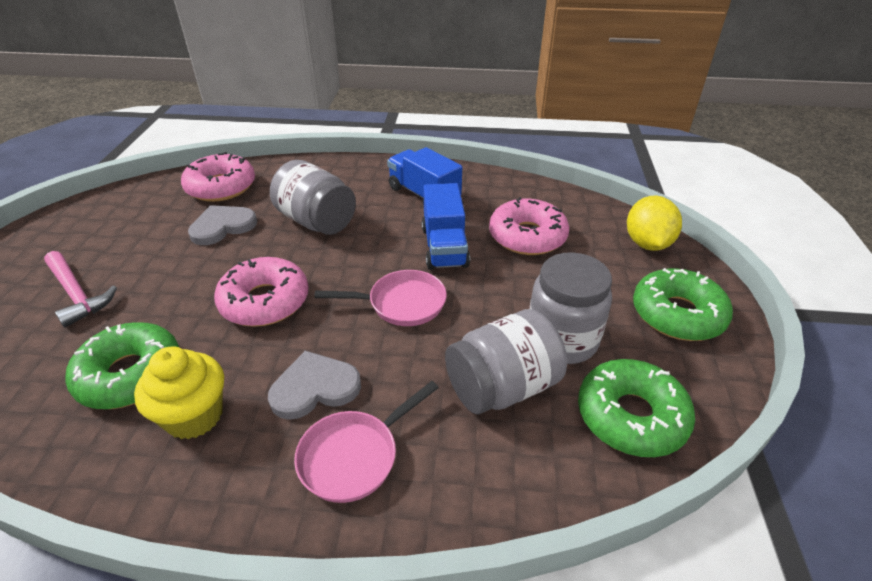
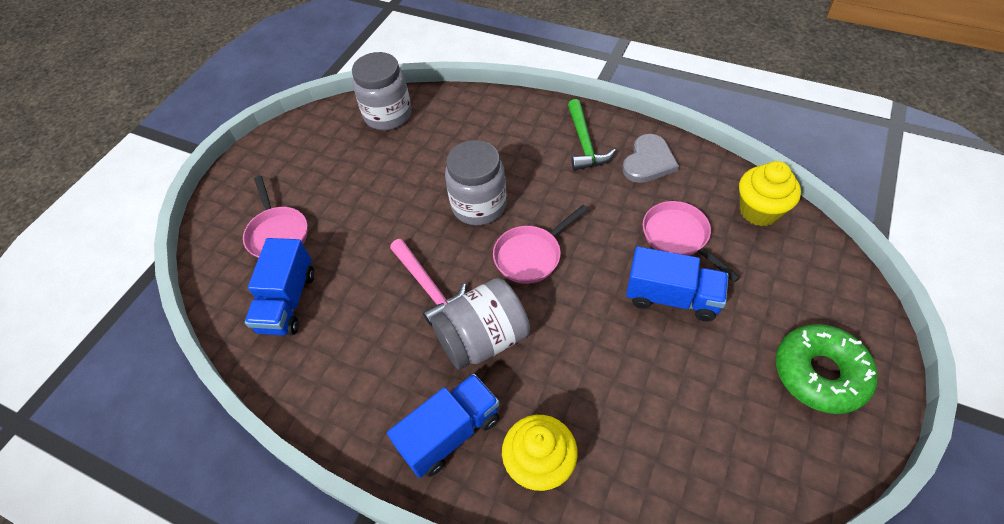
blue truck: [387,147,462,205] [422,183,470,270] = 2 -> [245,238,314,335] [387,374,500,478] [626,246,728,322] = 3
green donut: [65,322,179,409] [578,359,695,457] [633,268,733,341] = 3 -> [776,324,878,414] = 1
green hammer: none = 0 -> [568,99,616,171] = 1
grey heart: [188,205,257,245] [268,351,361,420] = 2 -> [622,134,679,183] = 1
pink donut: [181,152,255,202] [214,257,309,327] [489,197,569,255] = 3 -> none = 0
pink pan: [294,381,439,503] [314,270,447,326] = 2 -> [243,176,307,258] [493,205,588,284] [643,201,740,282] = 3
yellow cupcake: [134,346,224,439] = 1 -> [502,415,578,491] [739,161,801,226] = 2
yellow lemon: [627,195,682,251] = 1 -> none = 0

